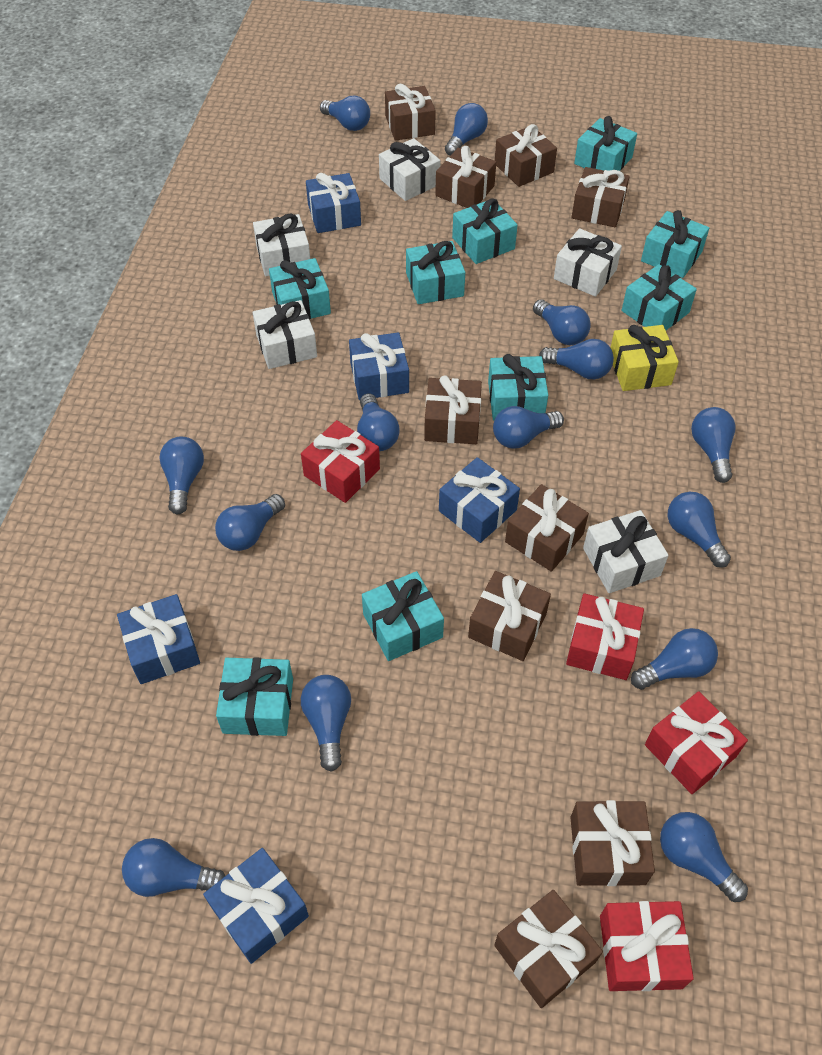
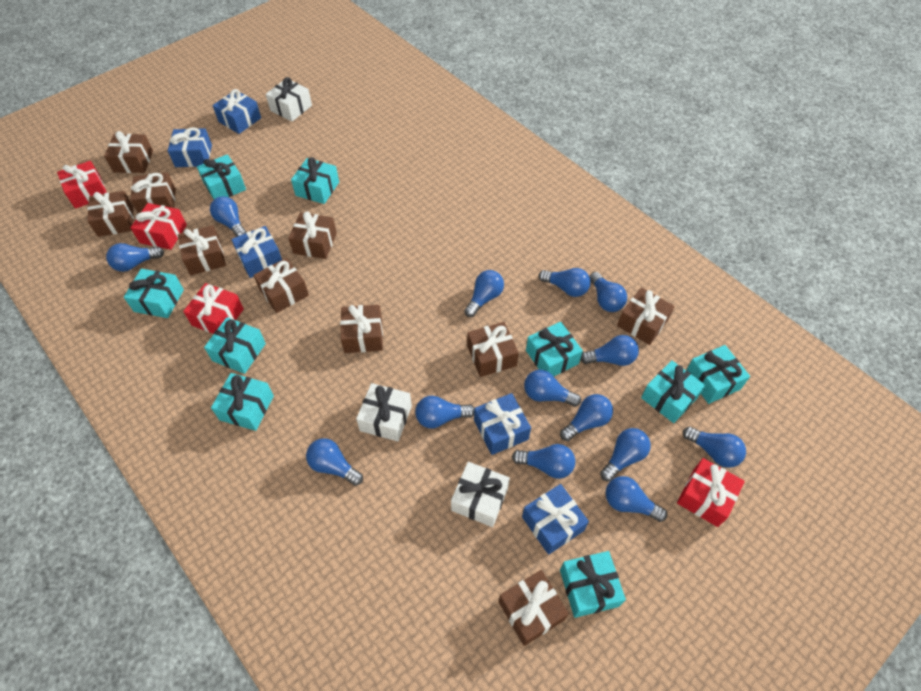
brown gift: [385,83,436,141] [424,375,482,444] [435,146,496,208] [468,571,551,661] [494,890,603,1008] [495,124,557,187] [505,484,589,572] [570,800,655,886] [572,167,630,227] = 9 -> [87,191,134,237] [104,131,153,173] [130,172,176,213] [178,225,226,275] [254,258,309,313] [288,211,337,259] [340,305,383,353] [467,322,519,377] [499,570,569,646] [617,288,675,345] = 10
white gift: [253,214,310,276] [253,300,317,369] [379,138,440,201] [554,228,622,297] [583,510,669,593] = 5 -> [266,77,312,121] [356,383,412,441] [451,462,510,527] = 3
yellow gift: [610,325,679,391] = 1 -> none = 0

